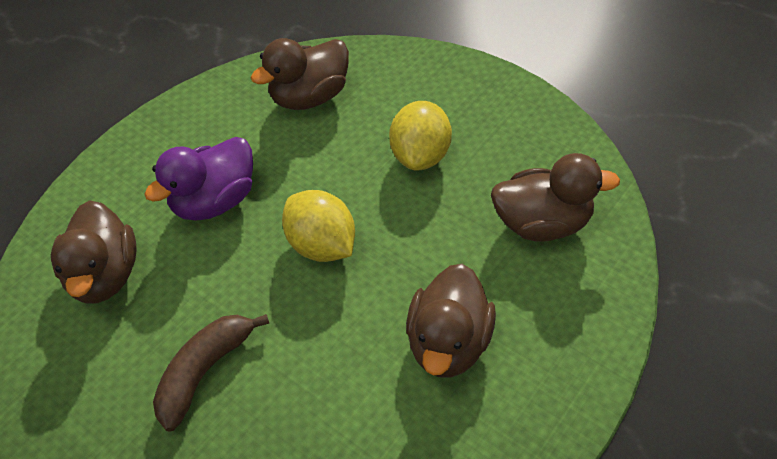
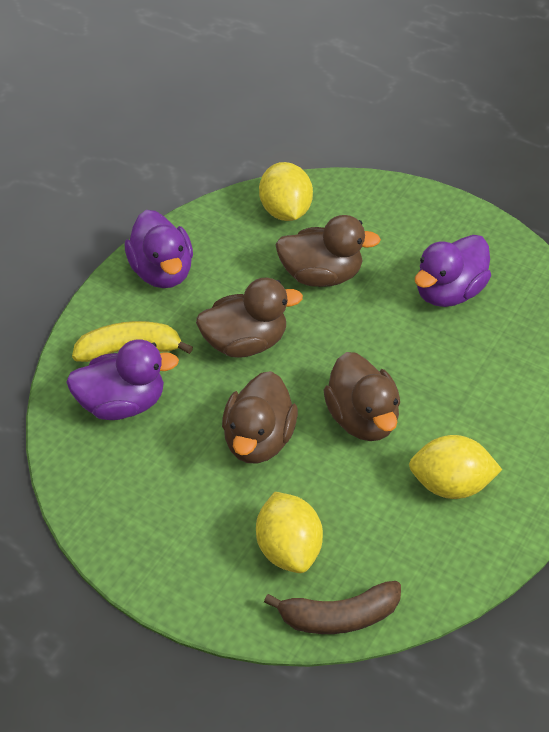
purple duck: [144,137,253,220] = 1 -> [66,339,179,420] [125,210,193,288] [415,235,491,307] = 3
yellow banana: none = 0 -> [72,321,193,362] = 1
yellow lemon: [282,190,355,262] [389,101,452,171] = 2 -> [256,492,323,573] [259,162,313,221] [409,435,502,499] = 3

